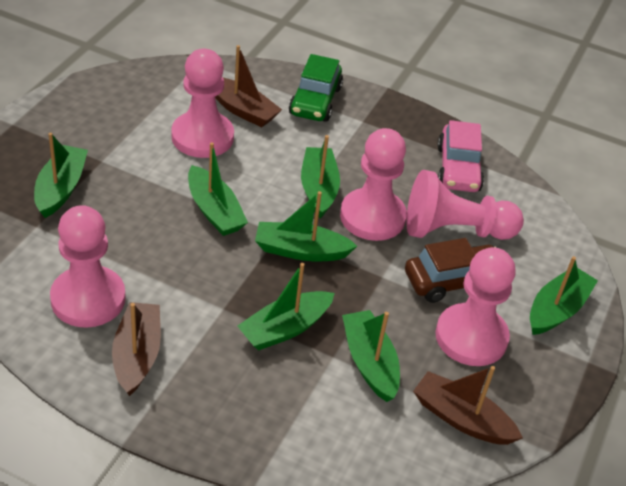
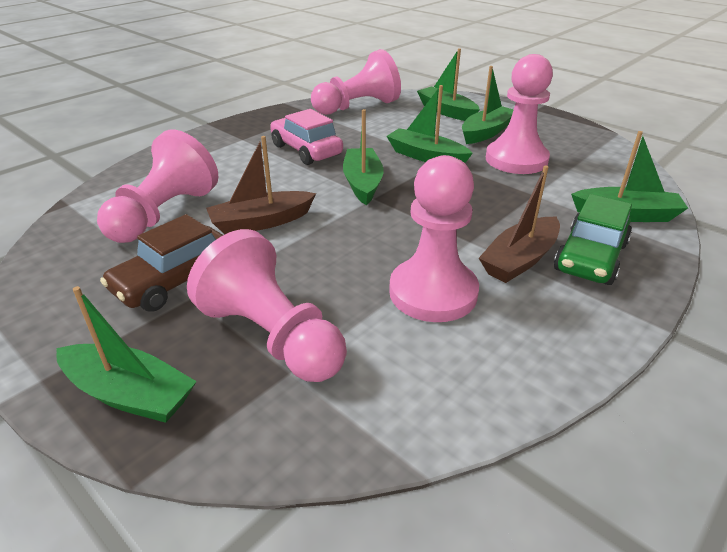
brown boat: [112,302,161,396] [215,45,282,127] [413,366,523,445] = 3 -> [206,136,316,234] [479,165,560,283] = 2
green boat: [34,133,88,218] [188,142,248,236] [237,263,335,351] [255,191,357,261] [301,135,340,218] [342,310,400,402] [530,256,598,335] = 7 -> [56,286,197,423] [343,109,384,205] [386,85,473,163] [417,48,480,121] [462,66,514,144] [571,131,688,222] = 6

